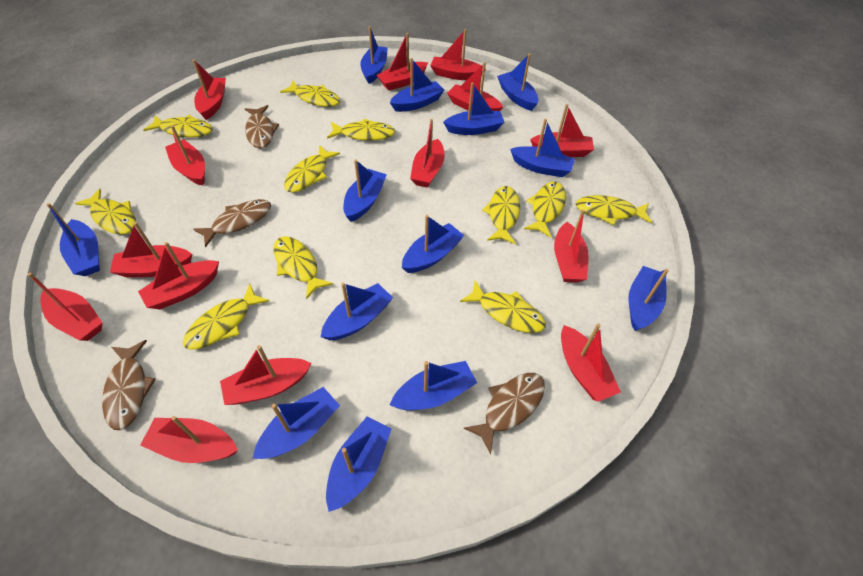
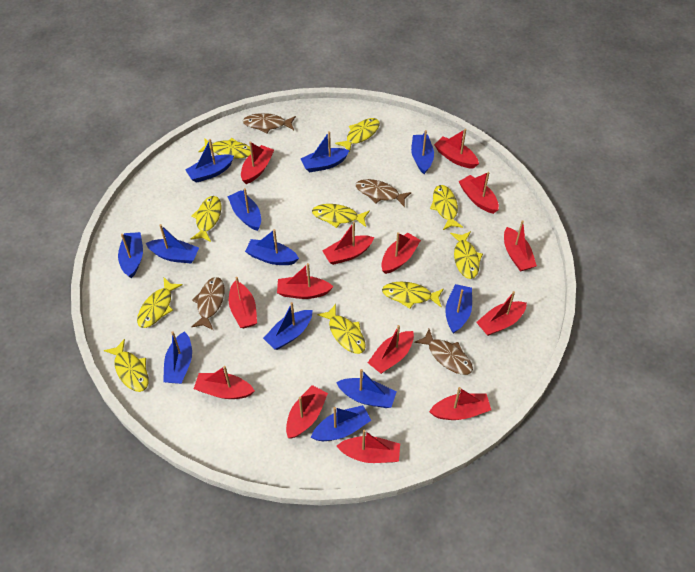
blue boat: [46,203,100,276] [253,387,340,459] [321,283,393,340] [326,417,392,512] [343,159,387,222] [361,26,388,84] [390,58,444,112] [390,361,477,410] [402,215,465,273] [443,82,505,135] [497,54,538,111] [510,119,575,177] [628,266,669,331] = 13 -> [118,232,143,278] [146,224,199,264] [163,331,192,384] [186,139,234,183] [227,188,261,231] [245,229,299,265] [263,302,312,350] [300,131,350,172] [311,405,371,441] [336,369,396,408] [411,130,434,174] [445,284,472,333] = 12
yellow fish: [75,188,136,235] [143,115,213,137] [183,283,269,350] [273,236,333,299] [280,81,340,107] [284,145,340,193] [327,118,396,141] [460,280,546,333] [482,186,520,244] [524,182,566,238] [576,195,652,225] = 11 -> [104,339,149,392] [137,278,183,328] [191,196,221,242] [199,138,251,158] [312,204,370,228] [317,304,366,354] [335,118,380,153] [382,282,444,309] [430,185,463,230] [450,231,483,279] = 10

